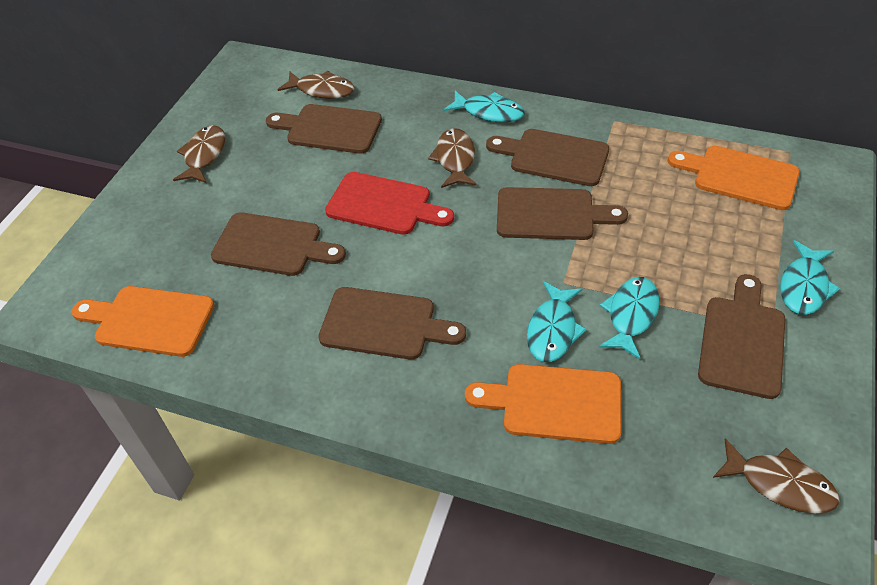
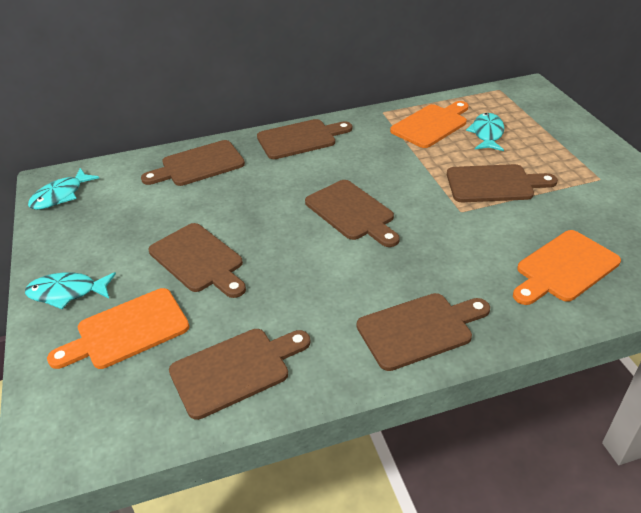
brown cutting board: [211,212,346,276] [266,104,382,154] [318,287,466,360] [486,129,609,186] [497,187,628,240] [698,274,785,399] = 6 -> [141,140,245,186] [149,223,246,298] [169,329,311,420] [257,119,352,159] [305,180,400,247] [357,293,490,371] [447,164,558,202] = 7
brown fish: [173,125,225,183] [277,71,354,99] [428,128,477,188] [713,438,840,513] = 4 -> none = 0
red cutting board: [325,172,454,235] = 1 -> none = 0
turquoise fish: [444,91,525,122] [527,281,587,362] [599,277,660,359] [780,240,841,315] = 4 -> [25,272,116,309] [28,168,99,210] [466,113,504,151] = 3

